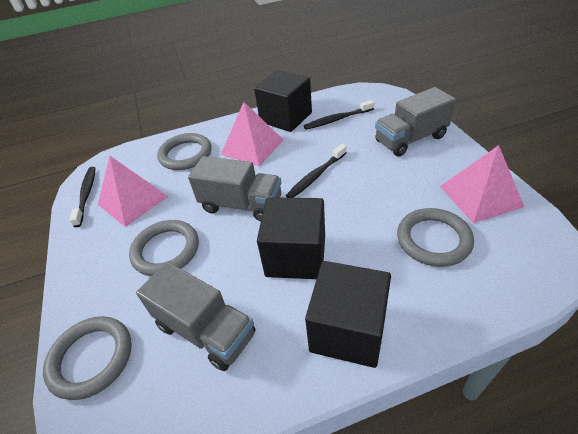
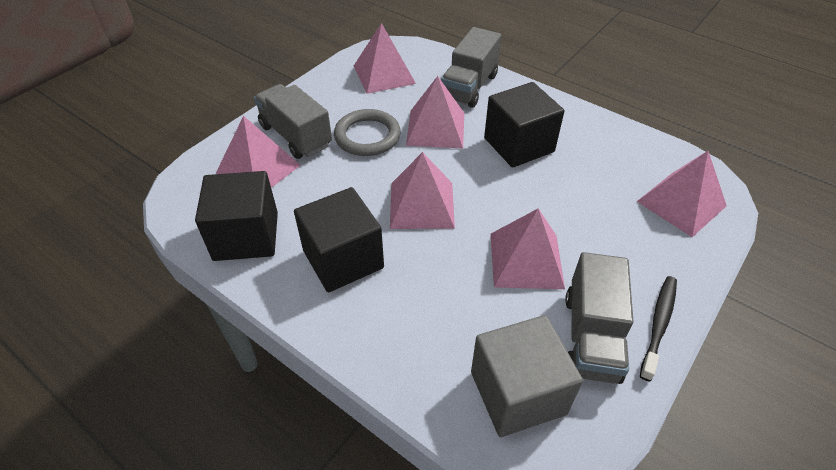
black toothbrush: [69,167,96,227] [286,144,347,198] [304,100,374,130] = 3 -> [640,276,677,381] = 1
grey cube: none = 0 -> [471,315,583,437] = 1
grey ring: [43,316,132,400] [129,220,199,276] [157,133,212,170] [397,208,474,267] = 4 -> [334,109,401,156] = 1
pink pyramid: [98,156,169,227] [221,102,283,166] [440,145,525,223] = 3 -> [216,116,301,188] [354,23,416,94] [390,152,455,229] [406,76,464,149] [491,208,565,289] [637,151,727,237] = 6

